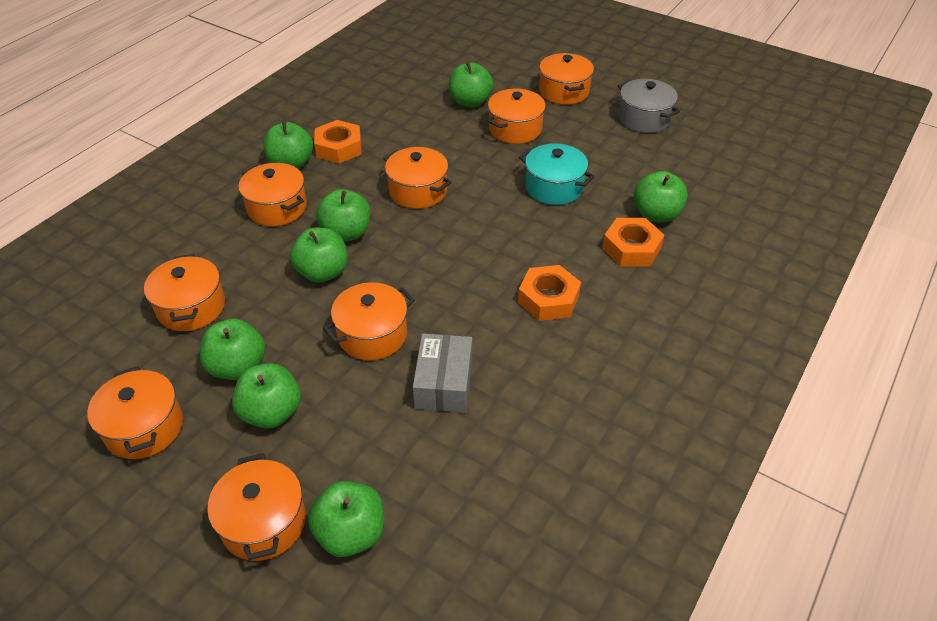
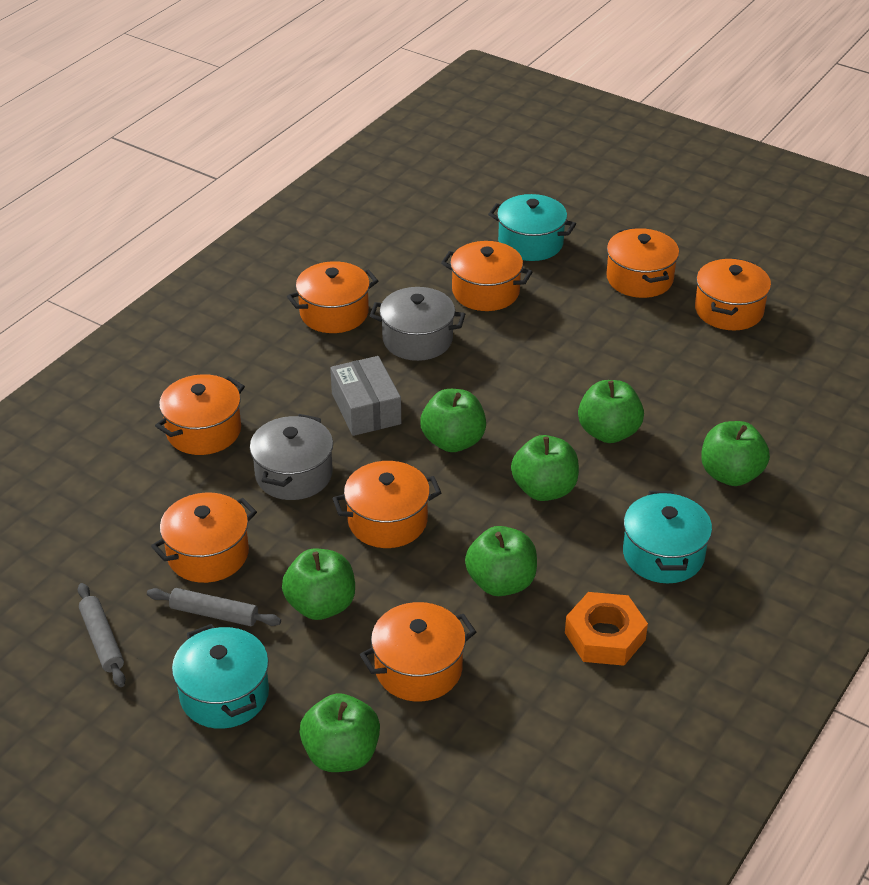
green apple: [200,319,266,380] [232,363,301,429] [263,121,313,169] [290,228,348,283] [308,481,384,557] [316,189,370,242] [449,62,493,108] [634,171,688,223] = 8 -> [282,549,355,620] [299,693,380,772] [420,389,486,452] [465,526,537,596] [511,435,579,501] [578,380,644,443] [701,421,770,486] = 7
grey pot: [618,79,680,133] = 1 -> [250,414,333,500] [370,287,465,361] = 2
grey rolling pin: none = 0 -> [78,583,126,687] [147,588,281,626] = 2
orange nut: [314,120,362,164] [518,265,581,321] [602,218,664,266] = 3 -> [565,592,648,666] = 1
turquoise pot: [519,143,595,205] = 1 -> [172,624,269,729] [488,194,576,261] [623,491,712,583] = 3

